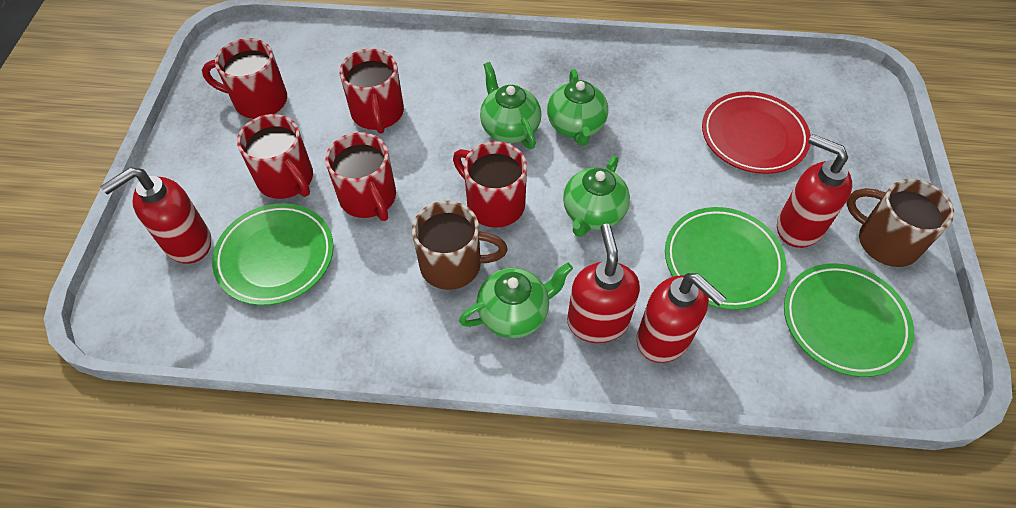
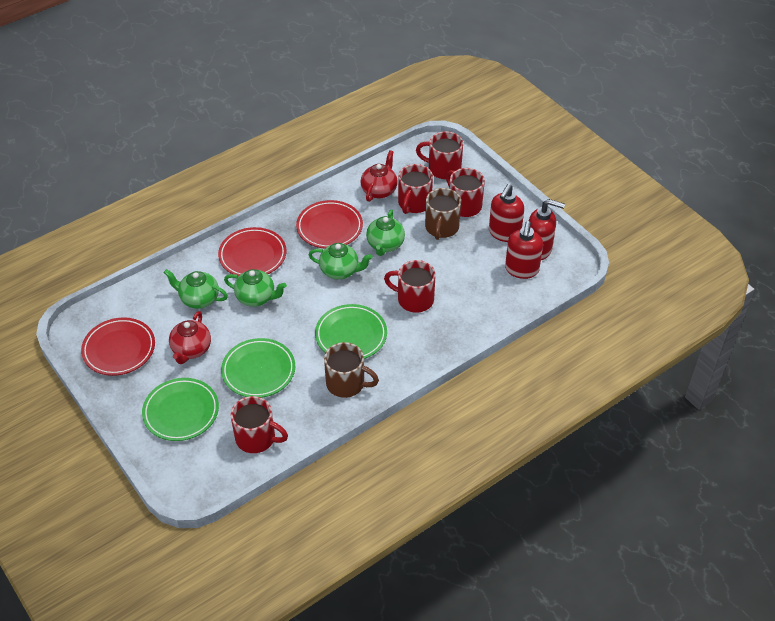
red plate: [702,92,811,174] = 1 -> [81,317,155,376] [218,227,286,276] [296,200,363,249] = 3
red soap dispenser: [100,167,211,264] [567,224,640,343] [637,273,726,363] [777,134,852,248] = 4 -> [489,184,524,242] [505,221,543,279] [529,199,565,260] = 3
red teapot: none = 0 -> [169,311,211,364] [361,150,398,202] = 2

